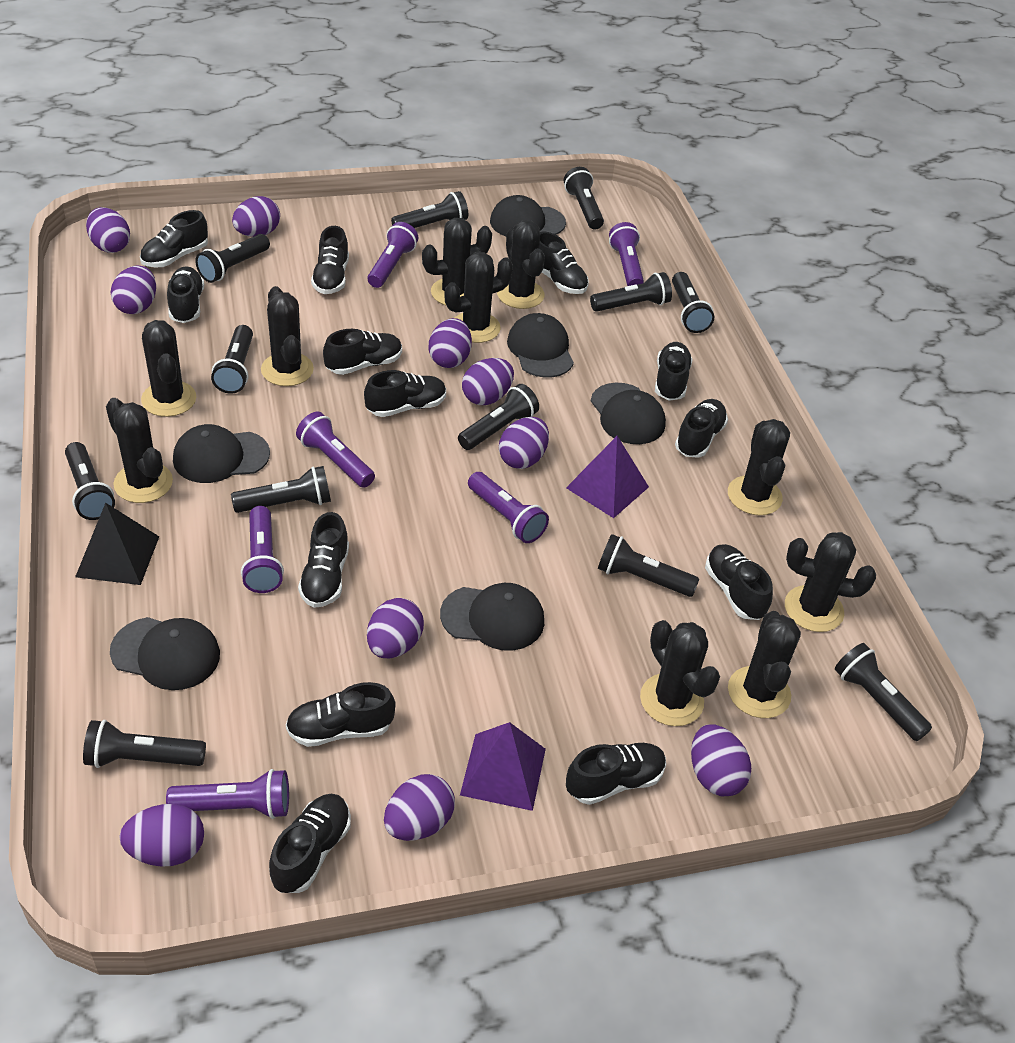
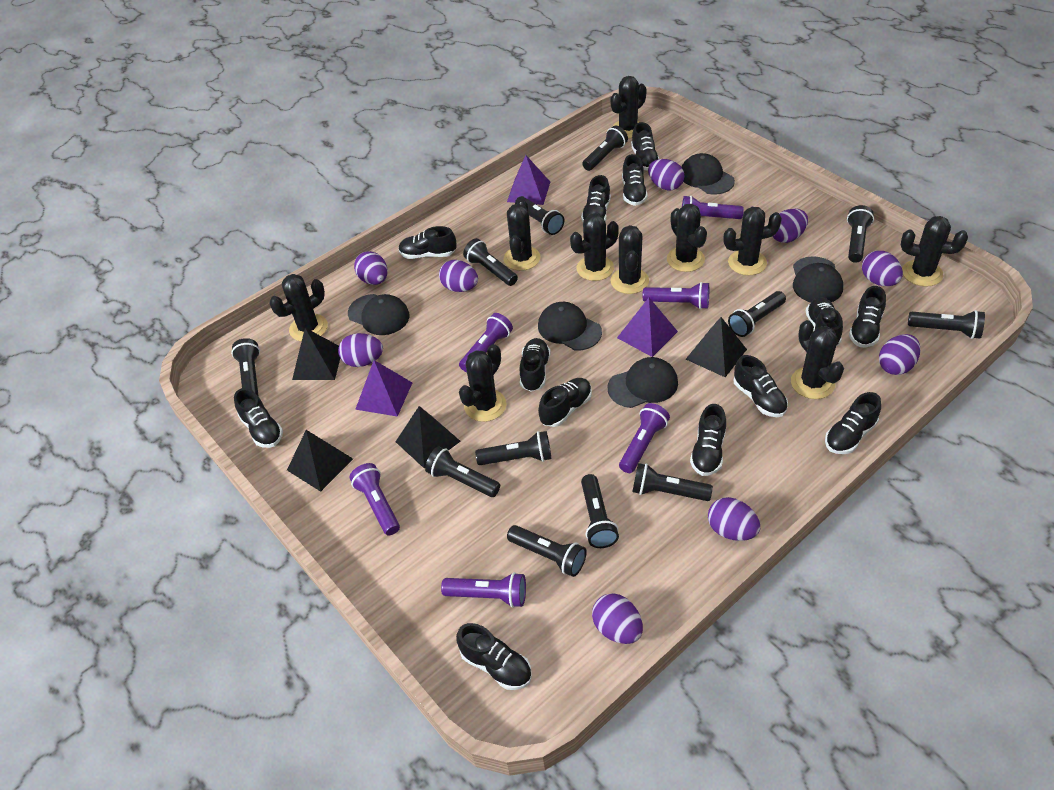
black cap: [110,617,220,690] [173,424,270,483] [440,583,544,651] [490,195,566,236] [507,313,574,378] [591,383,666,444] = 6 -> [348,294,409,335] [538,302,602,351] [608,357,678,408] [681,153,735,195] [793,256,843,302] = 5
black pyramid: [75,503,159,585] = 1 -> [287,430,353,492] [292,328,340,380] [396,406,461,468] [686,317,747,377] = 4
purple egg: [86,207,130,253] [111,265,156,314] [119,804,204,867] [232,196,280,237] [367,598,424,659] [384,774,455,841] [429,318,472,368] [462,358,514,405] [499,417,549,469] [691,724,751,796] = 10 -> [338,333,383,367] [354,251,388,285] [439,260,478,292] [592,593,643,644] [648,159,684,191] [708,497,760,541] [772,209,808,243] [862,251,903,286] [879,334,920,375] = 9
purple pyramid: [460,722,546,811] [566,436,649,518] = 2 -> [355,360,412,417] [507,155,550,205] [617,298,678,357] = 3

